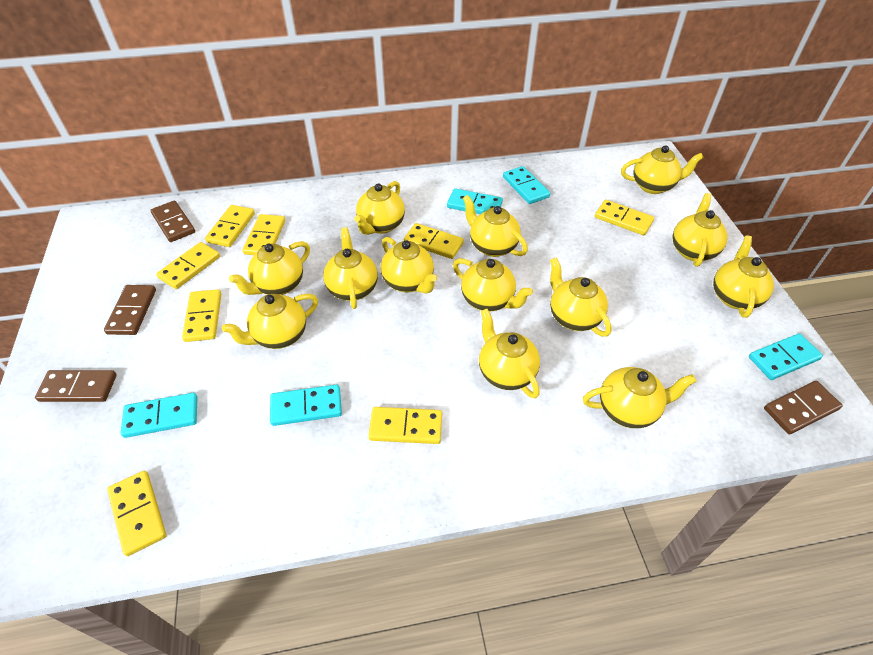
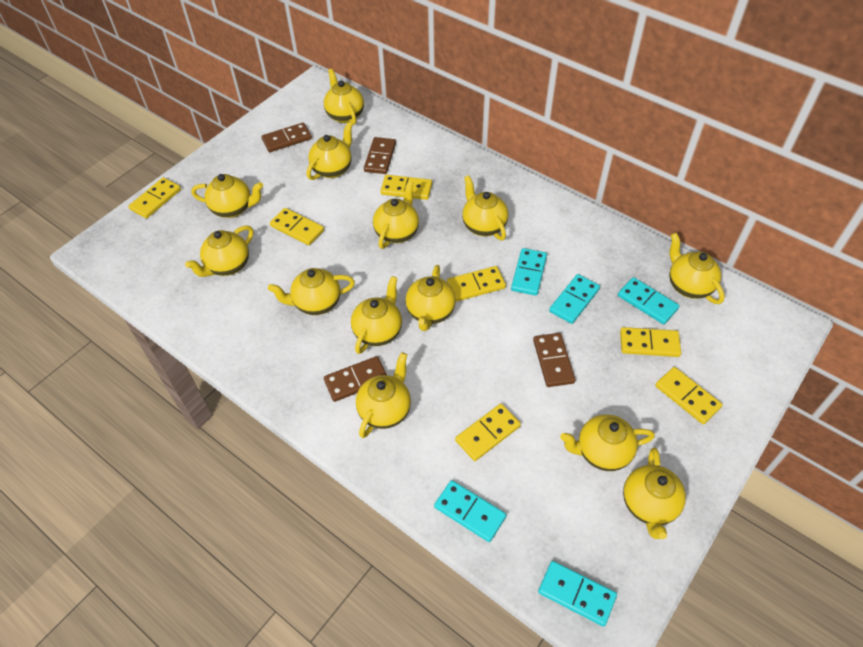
yellow domino: [107,471,166,556] [156,242,220,289] [182,289,221,342] [205,205,255,247] [243,214,285,255] [368,407,442,444] [404,223,464,259] [595,200,654,235] = 8 -> [129,177,181,219] [270,208,324,245] [380,175,432,200] [447,266,506,302] [455,404,521,461] [620,327,681,357] [655,367,723,424] = 7

